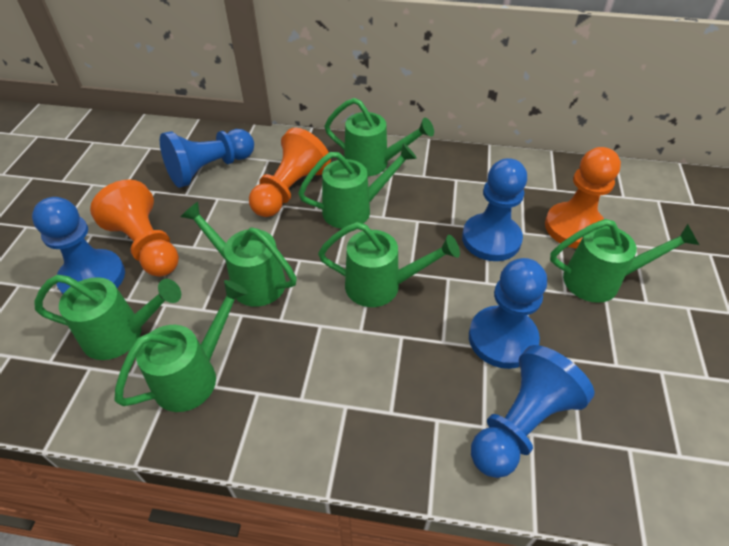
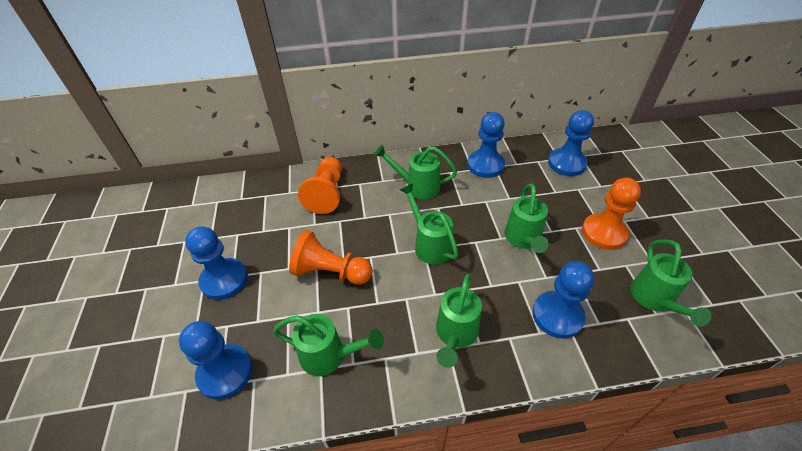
green watering can: [35,275,181,360] [114,280,248,412] [180,202,297,307] [298,143,417,229] [318,222,460,307] [325,98,434,176] [550,219,699,303] = 7 -> [273,314,384,376] [374,145,457,199] [400,184,458,264] [436,274,482,368] [504,184,549,253] [630,239,711,327] = 6

